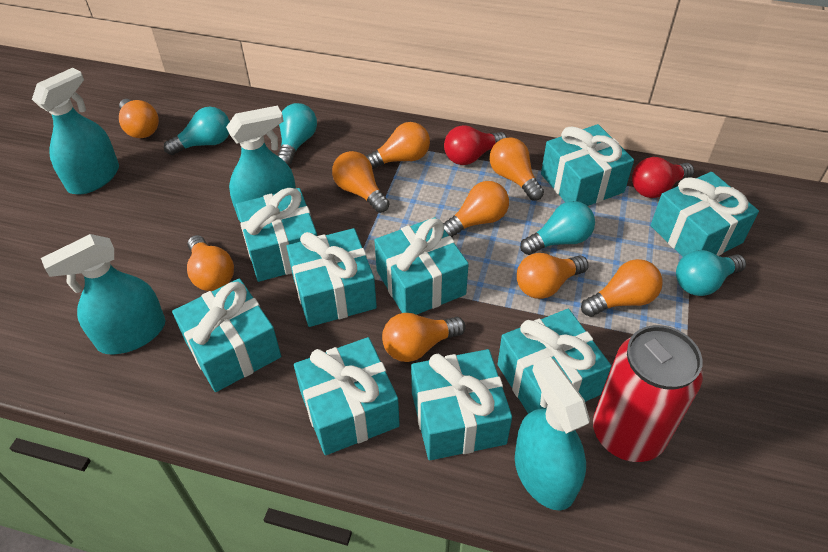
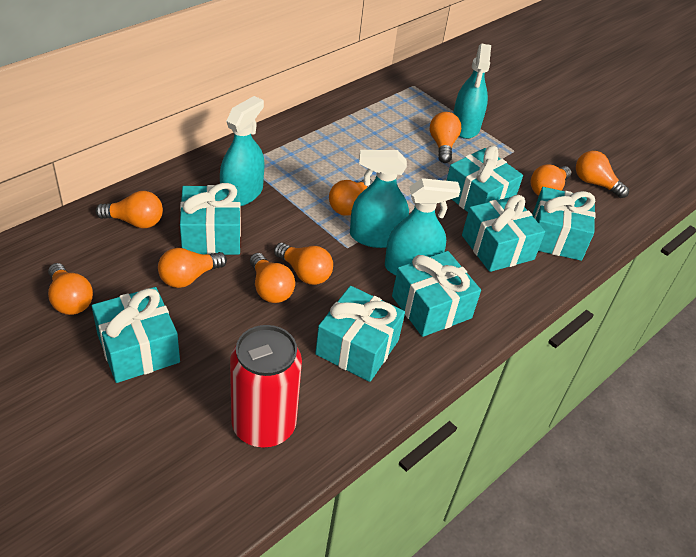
red light bulb: [444,125,507,165] [632,157,694,198] = 2 -> none = 0
turquoise gift: [172,278,281,392] [236,188,317,282] [287,228,377,327] [294,337,400,455] [374,217,469,315] [411,349,512,460] [498,309,611,414] [541,124,634,206] [651,172,759,257] = 9 -> [92,287,180,383] [180,183,241,255] [315,286,405,382] [392,251,481,337] [446,146,523,212] [462,195,545,272] [532,187,596,261] = 7
turquoise light bulb: [164,107,230,155] [278,103,317,166] [520,201,595,255] [676,250,746,296] = 4 -> none = 0

